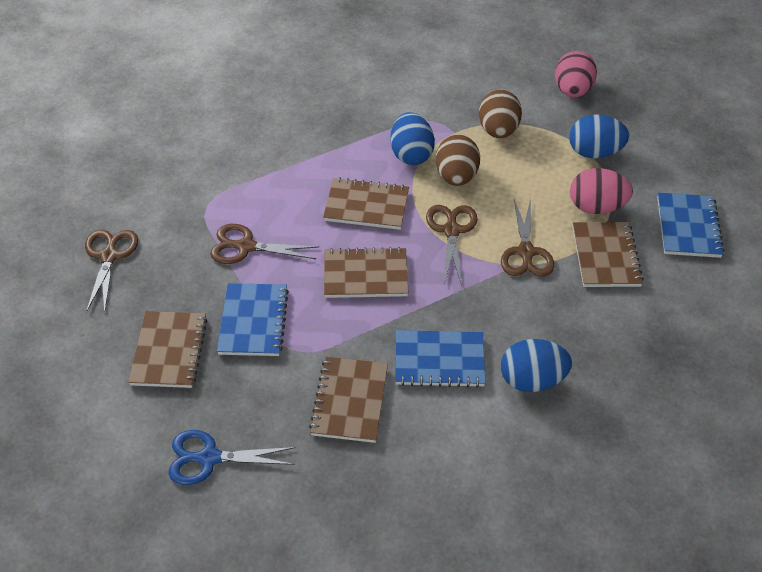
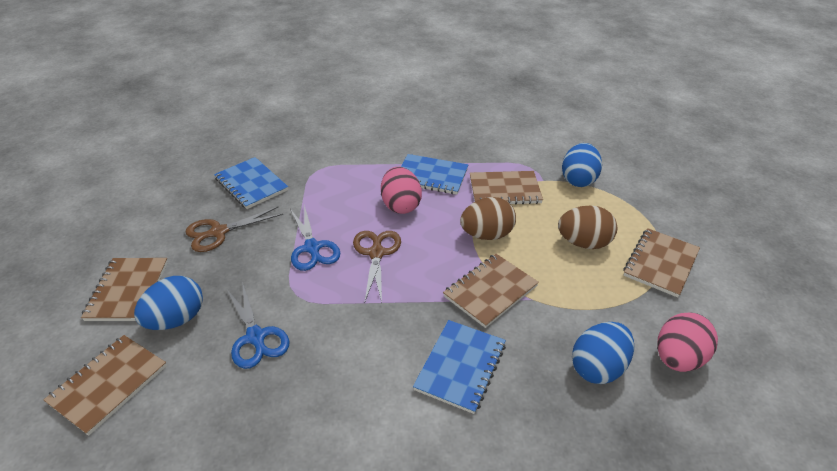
blue scissors: [168,430,295,485] = 1 -> [227,282,290,369] [290,205,340,271] = 2
brown scissors: [85,230,138,314] [210,224,319,264] [426,205,478,286] [501,198,554,277] = 4 -> [185,207,283,252] [353,231,401,302] = 2

